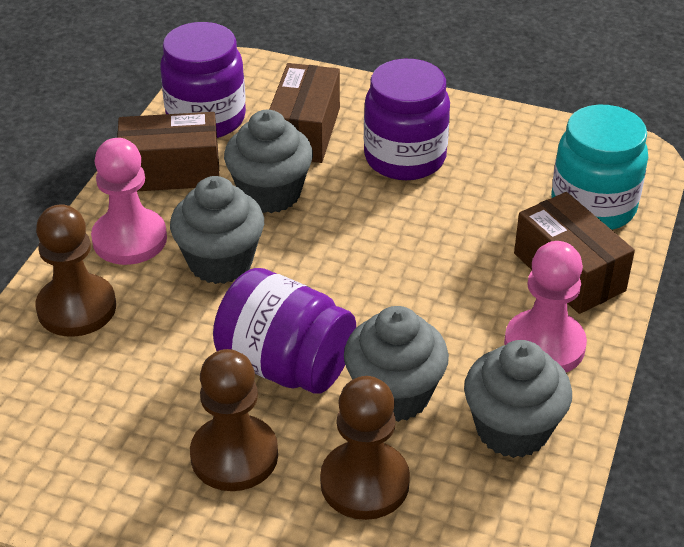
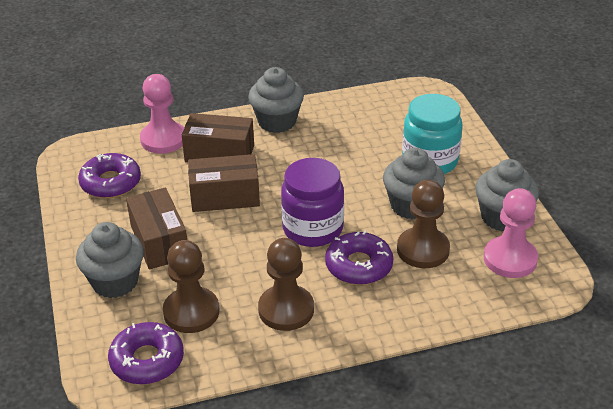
purple donut: none = 0 -> [78,153,141,198] [108,322,184,384] [325,230,393,285] = 3
purple jar: [160,22,246,138] [213,268,356,394] [364,59,450,180] = 3 -> [281,158,344,247] = 1

